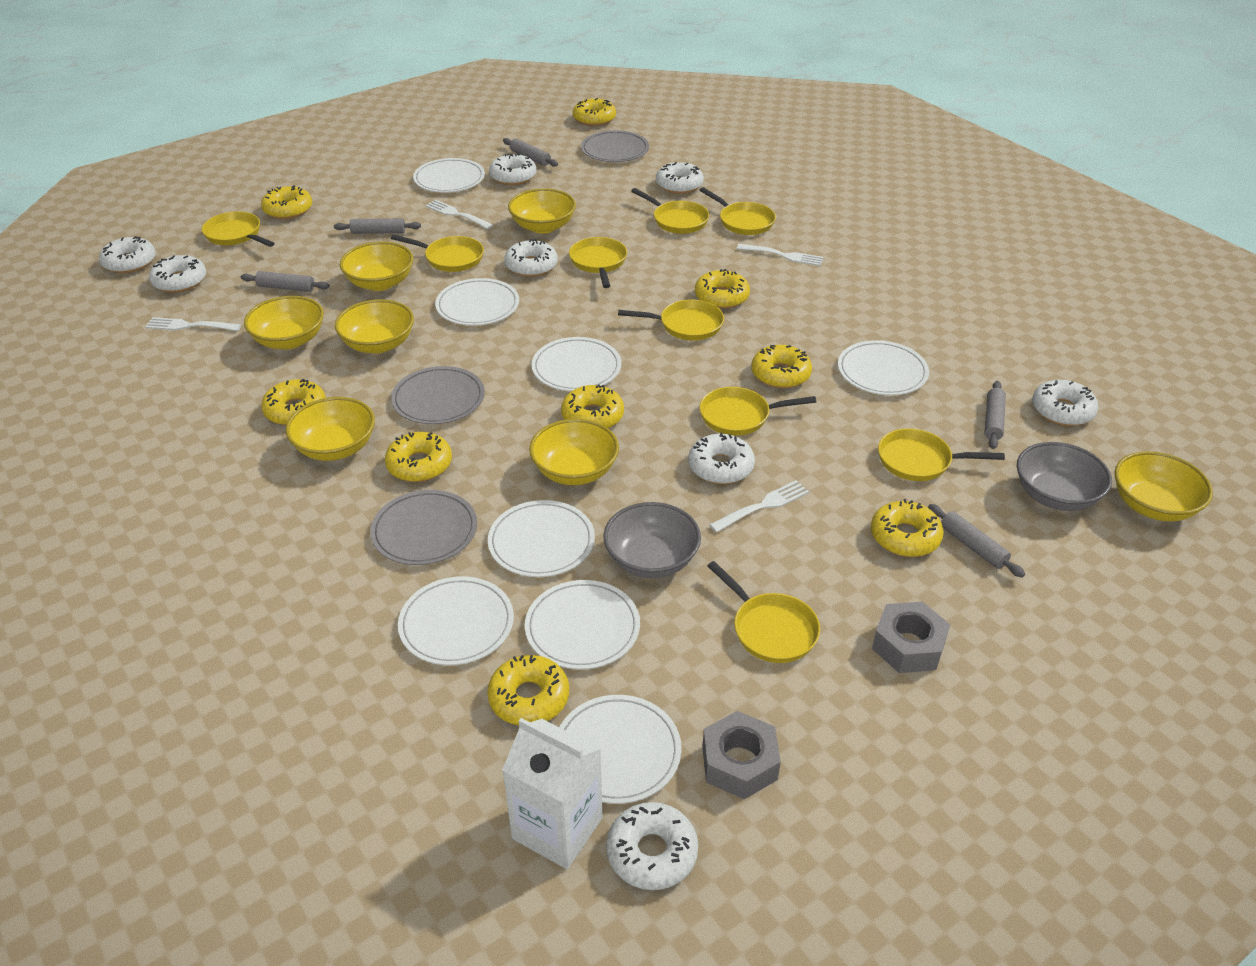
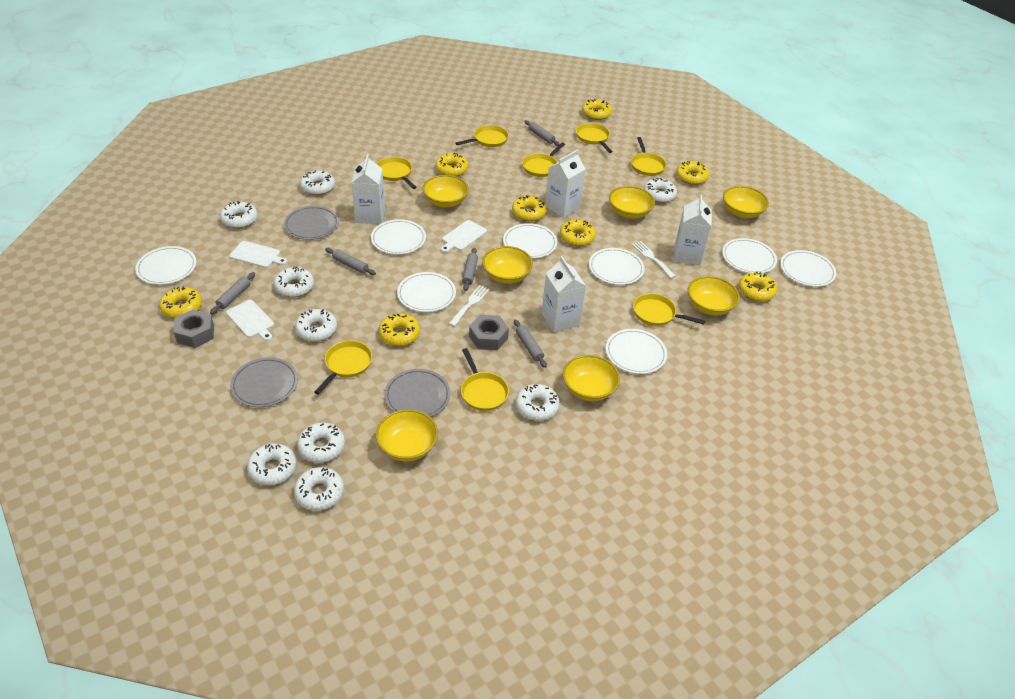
grey bowl: [603,502,701,578] [1017,442,1112,511] = 2 -> none = 0
white carton: [502,718,603,869] = 1 -> [351,154,385,224] [542,256,586,332] [545,150,586,218] [673,195,712,265] = 4
white cutting board: none = 0 -> [226,300,274,341] [229,241,287,268] [441,220,487,253] = 3
white donut: [99,236,156,273] [149,255,206,293] [489,153,537,185] [504,239,558,277] [606,802,698,890] [656,162,704,194] [688,433,755,484] [1032,380,1098,426] = 8 -> [220,201,258,228] [247,444,297,485] [274,267,314,297] [294,467,344,511] [295,309,337,341] [297,423,345,463] [300,170,335,195] [516,384,560,421] [643,178,677,203] = 9
white fork: [145,317,241,331] [425,200,493,229] [709,480,809,532] [736,244,824,266] = 4 -> [449,285,490,326] [632,241,676,278] = 2
yellow donut: [261,185,312,219] [261,379,326,426] [385,432,452,482] [487,655,569,725] [561,384,624,428] [573,98,616,126] [695,269,750,309] [751,345,812,388] [871,499,944,557] = 9 -> [159,287,202,318] [379,314,420,346] [435,153,468,177] [512,195,547,221] [560,220,596,246] [582,99,612,120] [676,161,709,185] [738,271,777,302] = 8
yellow pan: [202,211,275,247] [391,234,484,272] [569,237,627,288] [618,300,724,341] [631,188,709,234] [699,387,816,436] [700,187,776,235] [707,561,820,663] [878,428,1005,481] = 9 -> [314,340,372,394] [377,157,417,189] [455,125,509,147] [461,348,509,411] [522,142,565,177] [576,123,613,153] [631,137,667,176] [633,293,705,326] = 8

